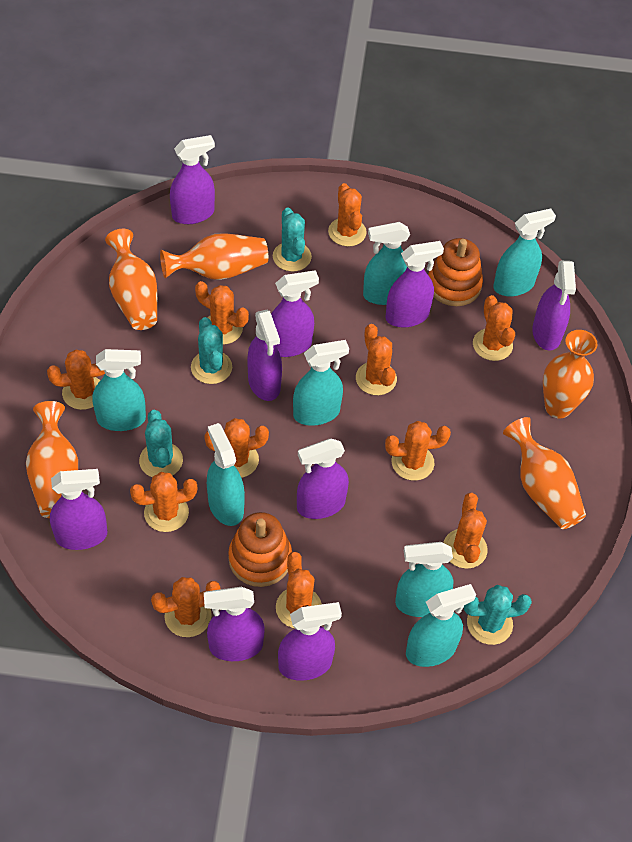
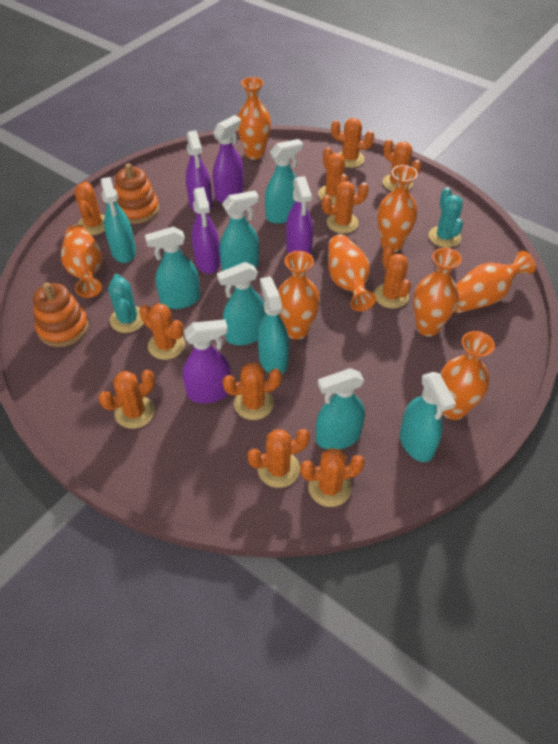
orange vase: [26,401,78,518] [105,229,157,330] [160,233,268,280] [503,417,586,529] [543,330,598,418] = 5 -> [61,224,102,298] [237,77,271,160] [278,251,320,340] [328,234,376,311] [377,165,418,252] [413,248,462,336] [440,331,495,420] [454,251,536,313] = 8
purple spray bottle: [50,469,107,550] [170,135,215,224] [204,587,265,661] [247,310,282,401] [271,270,319,357] [278,602,342,681] [297,438,349,519] [385,241,444,328] [532,261,576,351] = 9 -> [183,319,231,403] [186,130,213,213] [192,187,220,274] [213,115,244,203] [286,176,313,255] = 5
turquoise cactus: [139,410,183,477] [191,317,232,384] [273,208,312,272] [463,585,532,645] = 4 -> [108,274,144,333] [429,187,463,248] = 2
turquoise spray bottle: [92,349,146,431] [207,423,245,526] [293,340,349,426] [363,222,410,305] [395,542,453,617] [406,584,476,667] [493,208,556,297] = 7 -> [100,177,136,263] [145,226,200,309] [217,262,266,345] [219,191,259,271] [258,276,289,374] [265,139,303,224] [316,368,365,449] [400,372,456,462] = 8

